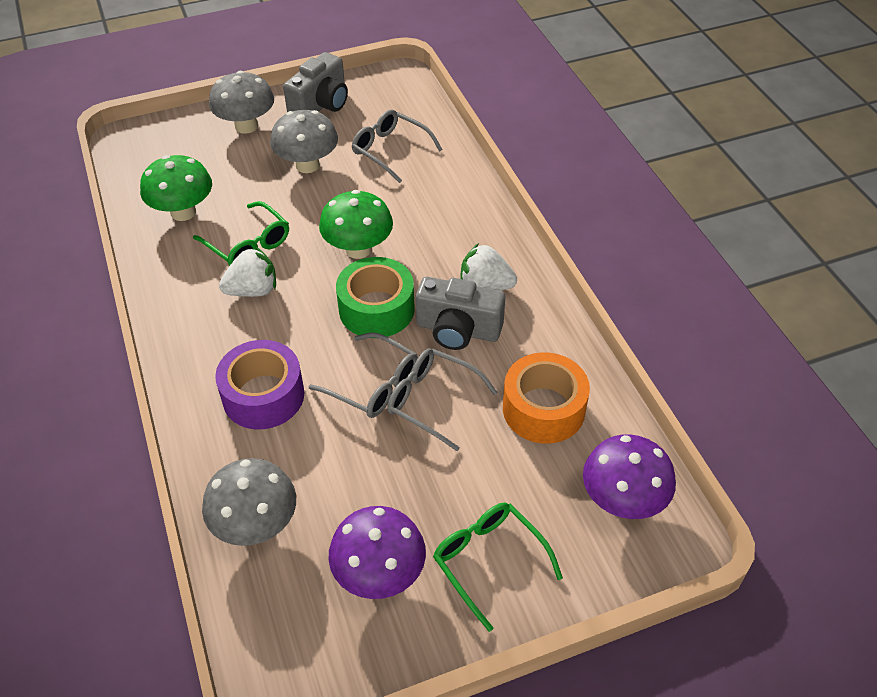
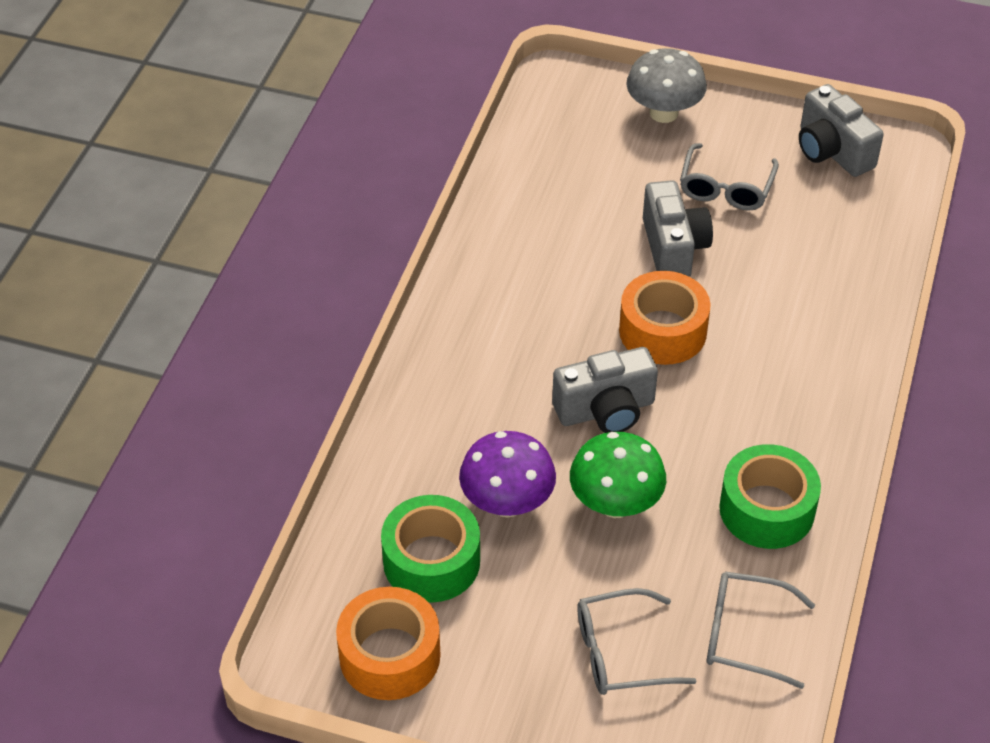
green glasses: [193,201,289,266] [433,503,563,632] = 2 -> none = 0
green mushroom: [140,155,212,221] [319,190,393,259] = 2 -> [570,432,666,518] = 1
green tape: [336,257,415,338] = 1 -> [381,495,480,602] [719,444,821,549] = 2
grey camera: [283,52,348,112] [416,277,505,350] = 2 -> [552,347,658,433] [643,180,713,277] [799,84,884,177] = 3
grey mushroom: [202,458,296,546] [209,71,274,134] [270,110,338,173] = 3 -> [626,48,707,123] = 1
orange tape: [503,352,590,444] = 1 -> [336,587,441,700] [619,271,710,365] = 2
purple mushroom: [329,506,426,599] [583,434,676,519] = 2 -> [459,431,556,518] = 1
purple tape: [215,340,304,429] = 1 -> none = 0
white strawberry: [219,247,276,297] [461,243,517,291] = 2 -> none = 0

